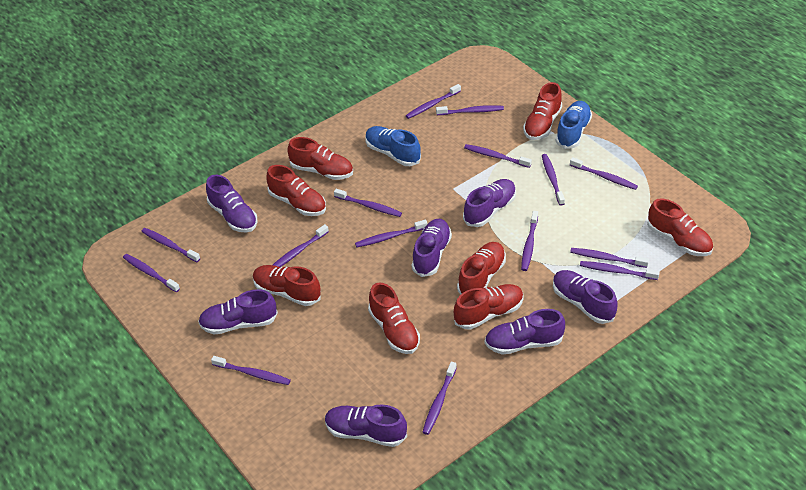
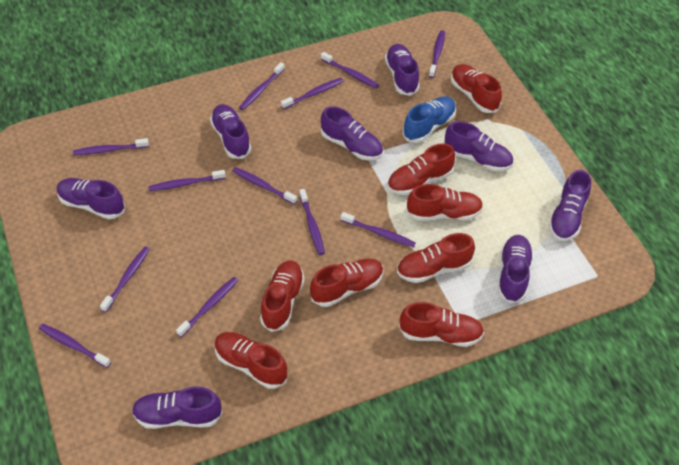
blue shoe: [365,126,421,166] [555,101,592,149] = 2 -> [402,96,456,143] = 1
purple shoe: [198,289,278,334] [206,175,258,233] [325,404,407,447] [412,219,452,277] [463,179,516,227] [485,309,565,355] [553,270,617,324] = 7 -> [57,178,125,219] [132,386,223,429] [210,104,251,159] [321,106,383,161] [385,44,420,96] [444,121,513,171] [498,235,533,304] [548,170,591,241] = 8
purple toothbrush: [123,254,180,292] [141,228,200,262] [211,356,291,385] [273,224,329,267] [334,189,402,217] [355,220,428,247] [406,84,461,119] [422,362,457,435] [436,105,504,115] [464,144,532,168] [521,211,538,271] [542,154,565,206] [570,157,638,190] [570,248,649,268] [580,261,660,280] = 15 -> [39,324,111,368] [73,138,149,155] [100,247,150,312] [148,170,226,191] [176,277,238,337] [232,167,297,204] [239,62,285,110] [281,78,343,109] [299,189,325,255] [321,52,379,89] [341,212,416,247] [429,30,445,78] = 12

